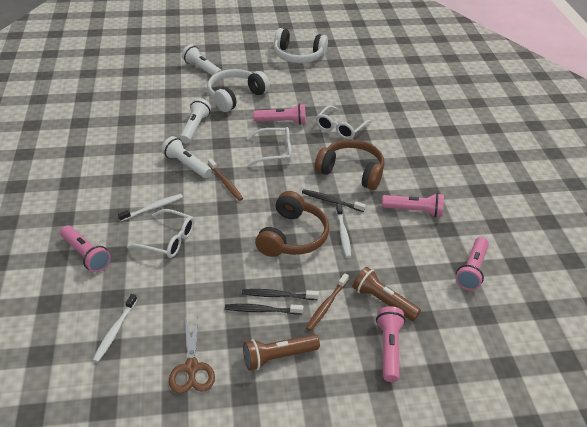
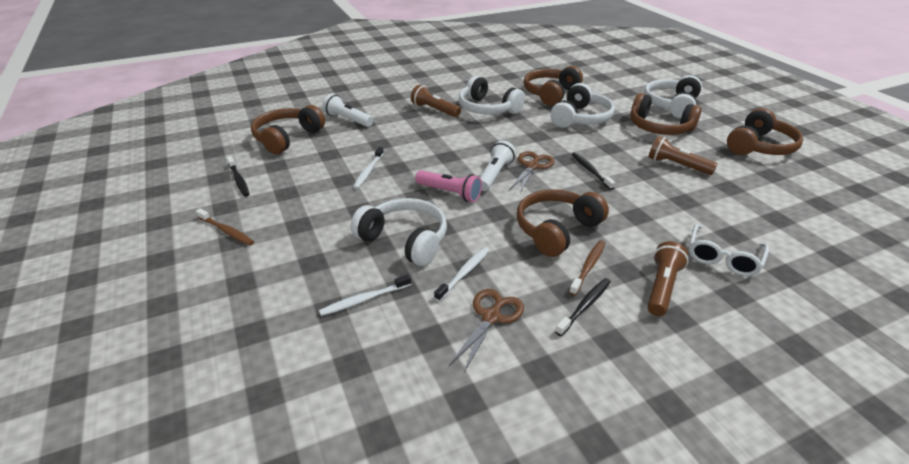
brown flashlight: [243,334,320,371] [353,267,421,321] = 2 -> [411,85,461,117] [647,241,689,316] [648,136,718,175] = 3
brown headphones: [255,191,329,257] [315,139,384,190] = 2 -> [251,105,325,154] [517,189,609,257] [524,66,583,106] [630,93,702,135] [727,108,803,155] = 5
brown scissors: [169,317,215,394] = 1 -> [449,289,524,372] [509,151,555,193] = 2
pink flashlight: [60,226,111,272] [253,103,306,125] [376,306,405,382] [382,193,444,217] [455,237,489,290] = 5 -> [415,170,482,202] = 1
white flashlight: [161,136,212,178] [180,98,211,144] [182,45,222,76] = 3 -> [322,94,373,127] [480,140,516,191] = 2
white glasses: [127,209,194,258] [247,127,291,166] [316,105,371,139] = 3 -> [689,224,769,276] = 1
white headphones: [207,69,270,112] [274,28,328,63] = 2 -> [350,198,447,266] [459,76,525,115] [550,83,615,128] [644,75,702,118] = 4

